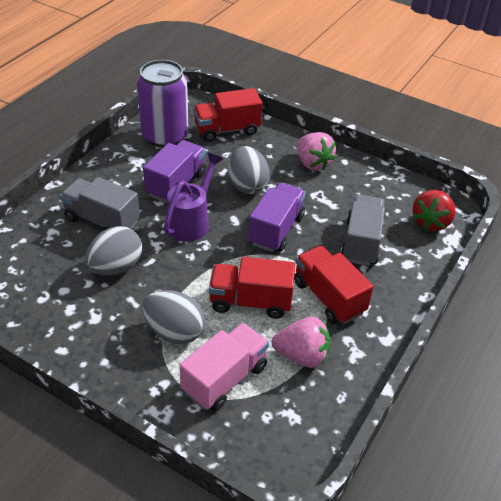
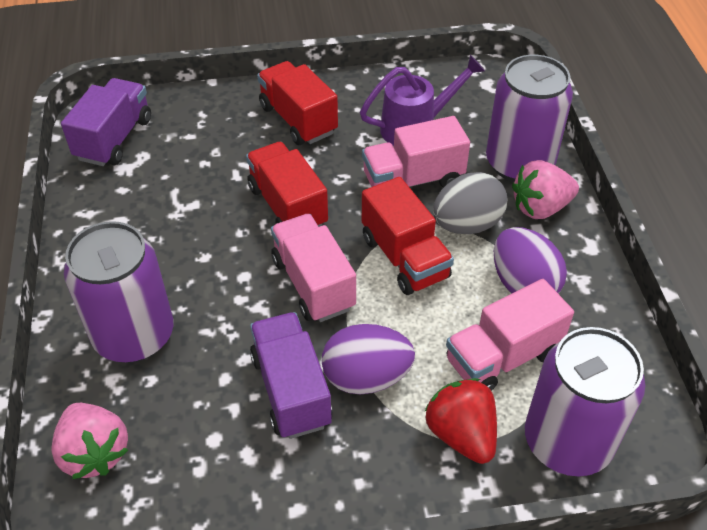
grey egg: [85,226,142,276] [143,290,205,344] [228,146,270,194] = 3 -> [433,172,507,234] = 1
grey truck: [60,177,140,230] [340,194,385,266] = 2 -> none = 0
pink truck: [179,323,269,411] = 1 -> [271,214,356,322] [362,116,470,188] [446,279,574,391] = 3
purple can: [137,60,189,148] = 1 -> [64,221,173,363] [486,55,573,182] [525,327,645,476] = 3
purple egg: none = 0 -> [322,324,415,394] [494,227,567,294] = 2

